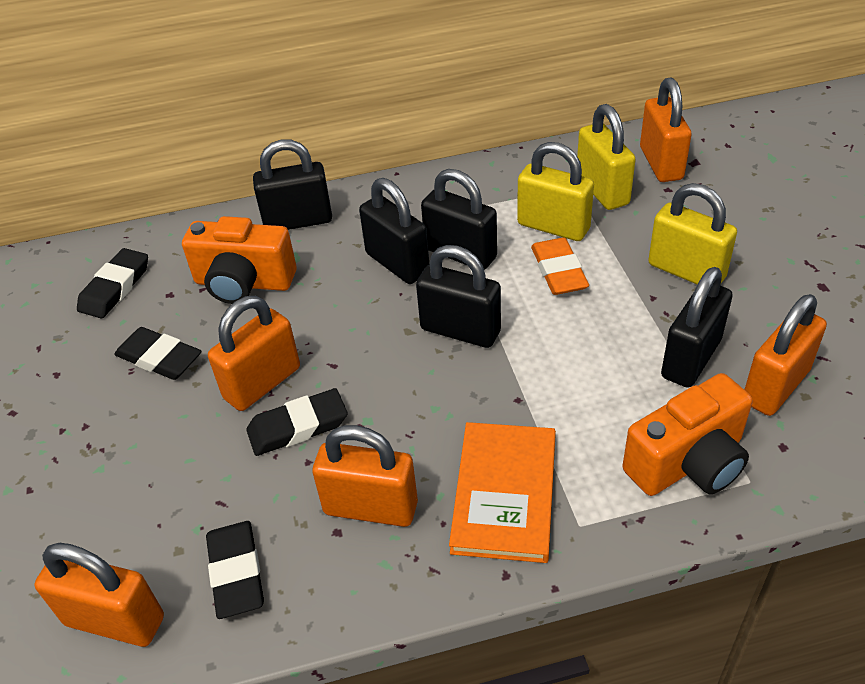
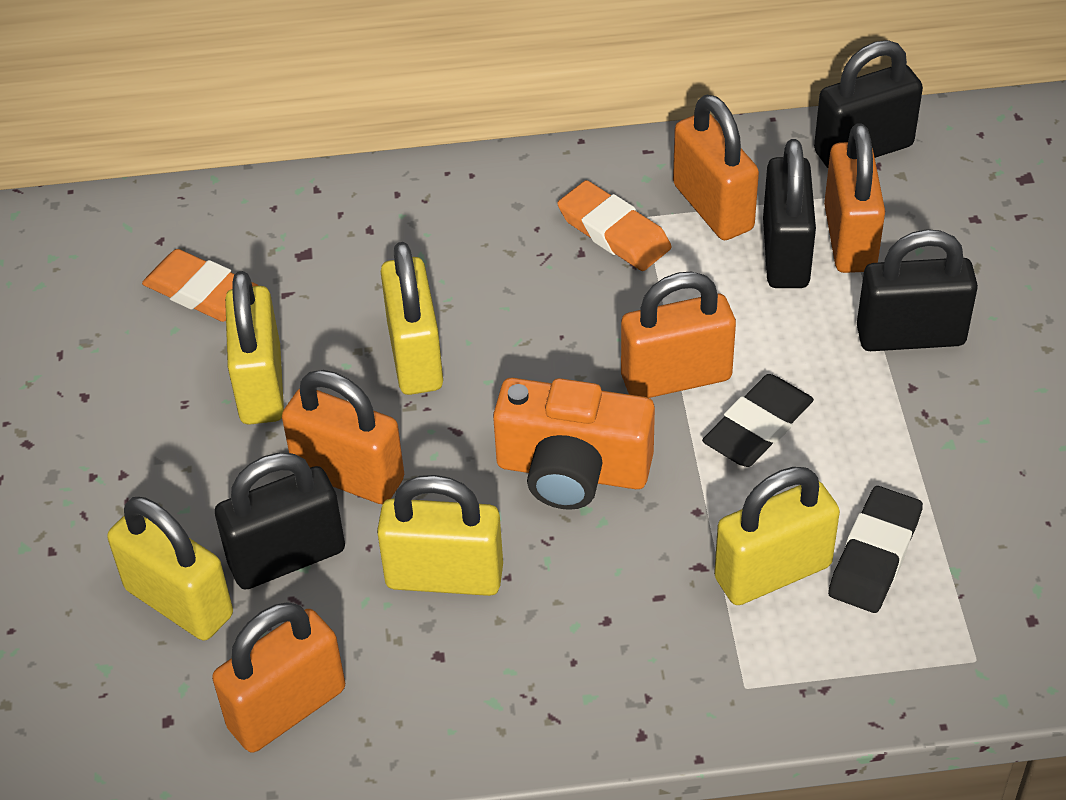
black eraser: [77,248,148,319] [114,327,202,380] [206,521,264,619] [246,388,347,456] = 4 -> [702,374,814,467] [828,486,923,613] = 2
black padlock: [253,140,332,230] [359,178,429,284] [416,245,501,348] [421,169,497,270] [661,267,732,388] = 5 -> [215,453,345,590] [763,139,816,288] [814,40,923,168] [857,229,978,351] = 4
orange book: [449,422,556,563] = 1 -> none = 0
orange camera: [182,216,297,304] [623,373,753,496] = 2 -> [493,378,655,510] = 1
orange eraser: [531,237,589,295] = 1 -> [142,249,258,322] [557,180,672,271] = 2
yellow padlock: [517,142,594,241] [577,104,636,210] [648,183,737,284] = 3 -> [107,497,233,641] [225,271,284,425] [377,475,503,596] [381,242,443,395] [714,467,840,605] = 5

